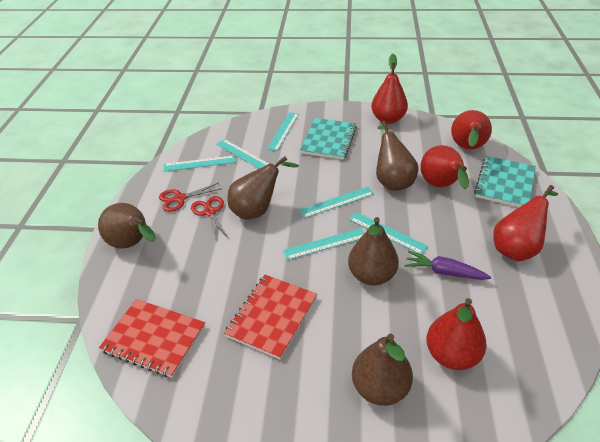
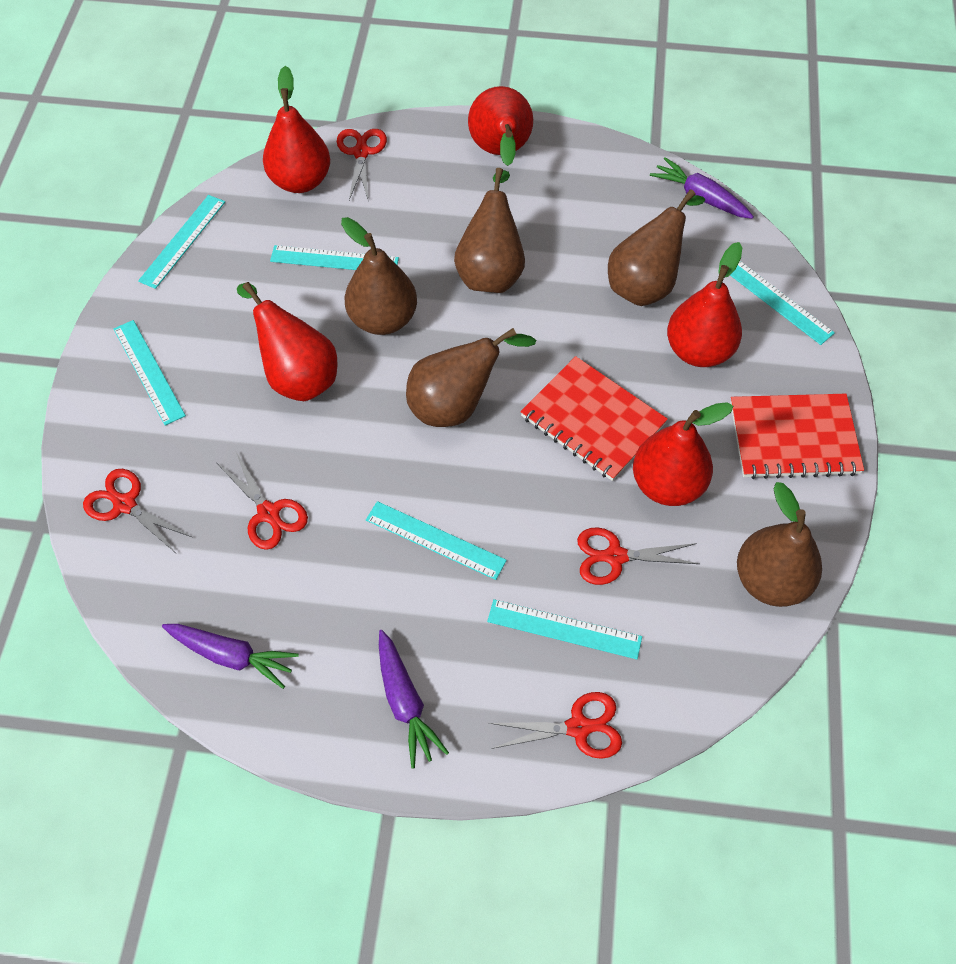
purple carrot: [405,251,491,280] = 1 -> [162,624,299,689] [379,630,449,769] [650,157,754,219] = 3
red scissors: [159,182,221,212] [191,196,229,240] = 2 -> [83,469,192,552] [217,450,308,550] [337,129,387,200] [489,692,622,759] [577,527,699,585] = 5
turquoise notebook: [300,118,357,160] [474,156,536,207] = 2 -> none = 0

